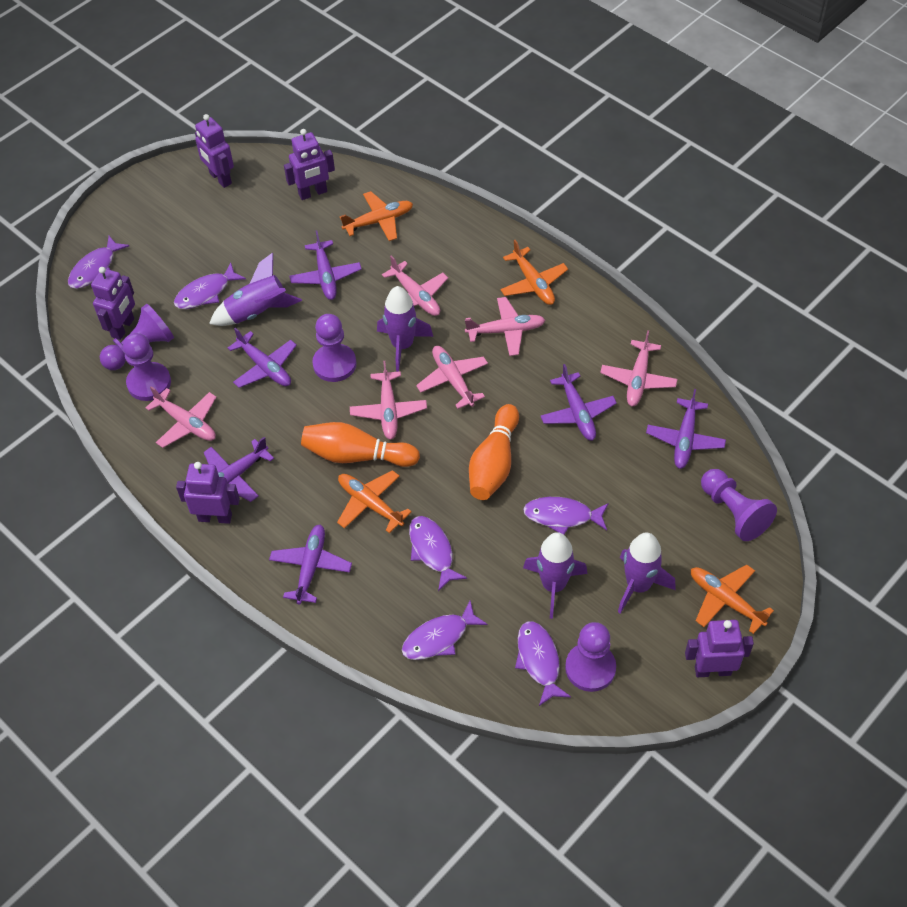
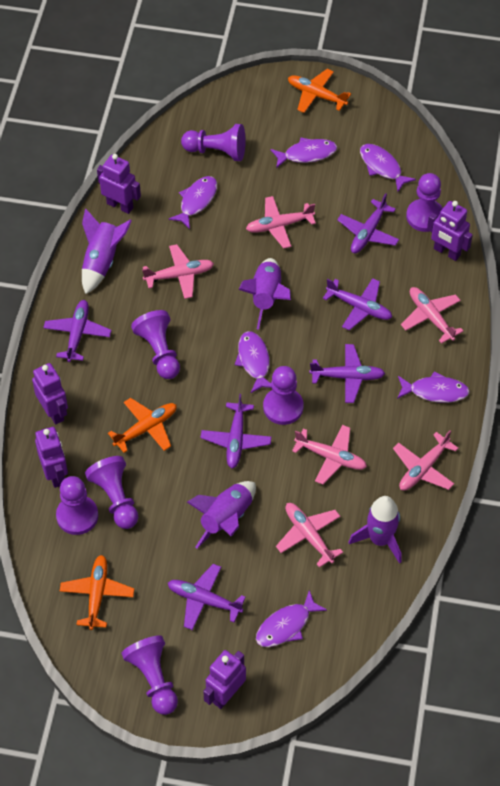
orange bowling pin: [301,422,420,467] [469,404,519,500] = 2 -> none = 0
orange plane: [337,470,412,533] [340,191,413,241] [500,240,568,305] [691,565,774,634] = 4 -> [60,555,134,630] [108,398,177,453] [288,69,351,113] = 3
purple pawn: [100,304,174,370] [123,333,171,401] [312,314,356,382] [565,622,616,692] [701,469,777,541] = 5 -> [56,476,98,535] [85,456,138,529] [122,635,178,715] [131,310,180,379] [181,124,246,161] [263,366,303,425] [406,173,443,232] = 7

